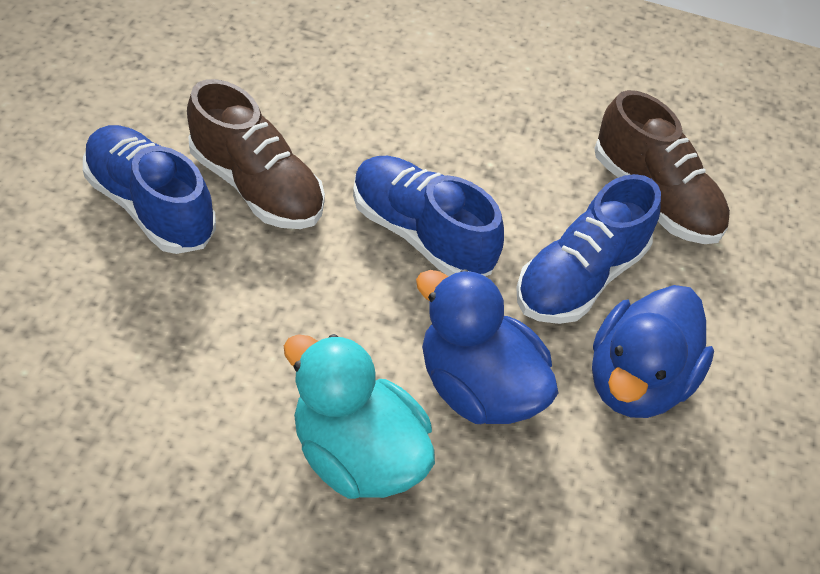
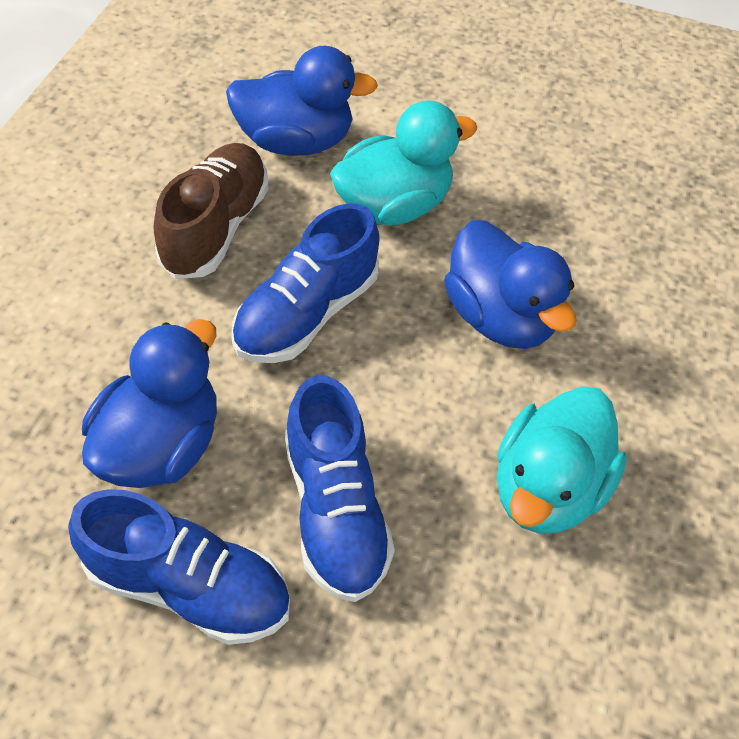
blue duck: [416,269,558,424] [592,285,714,418] = 2 -> [82,319,217,488] [226,46,378,156] [444,220,576,349] = 3
brown shoe: [187,79,325,229] [594,90,730,244] = 2 -> [154,143,269,279] = 1
turquoise duck: [284,334,435,499] = 1 -> [330,101,477,225] [497,386,627,534] = 2

